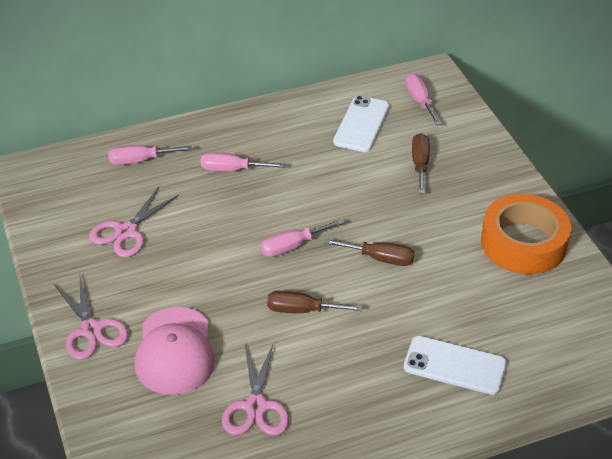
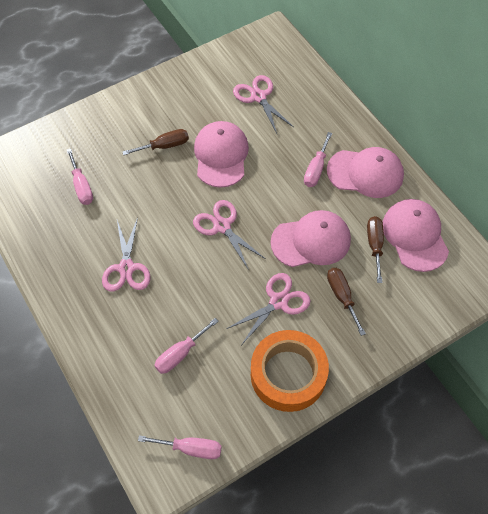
pink cap: [134,307,215,395] = 1 -> [194,121,249,188] [271,210,351,267] [327,147,404,198] [383,199,449,272] = 4
pink scissors: [54,277,128,360] [89,187,179,257] [222,342,289,435] = 3 -> [102,217,150,292] [193,200,266,270] [226,273,311,344] [233,75,293,133] = 4
white phone: [333,96,390,152] [404,336,507,395] = 2 -> none = 0

